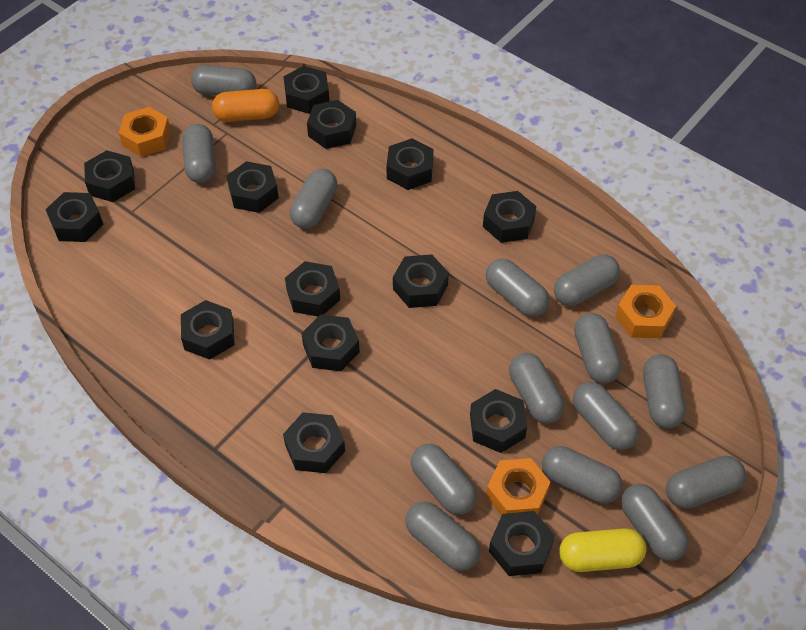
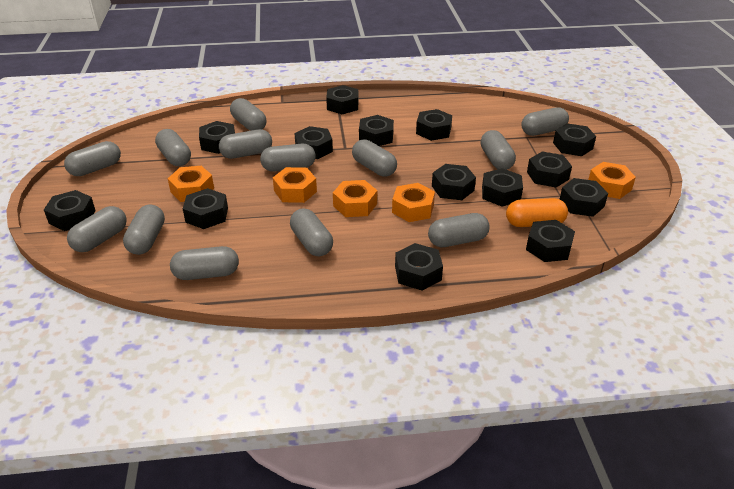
grey capsule: [182,124,216,183] [191,65,256,96] [290,169,337,229] [406,501,480,571] [411,444,477,515] [486,258,549,317] [509,353,564,424] [542,446,623,503] [554,255,620,306] [573,382,639,450] [574,313,622,384] [621,484,689,561] [643,354,686,428] [666,456,746,509] = 14 -> [64,141,121,176] [67,206,127,252] [123,204,165,255] [155,129,191,166] [170,246,239,280] [219,129,272,159] [230,98,266,131] [260,144,316,171] [290,208,333,256] [352,139,397,177] [428,213,490,247] [480,130,516,170] [521,107,569,136] = 13
orange nut: [119,107,171,157] [486,458,550,516] [615,285,676,338] = 3 -> [168,166,214,202] [273,167,317,203] [333,180,377,217] [392,183,435,222] [588,162,636,199] = 5
yellow capsule: [559,528,647,572] = 1 -> none = 0

